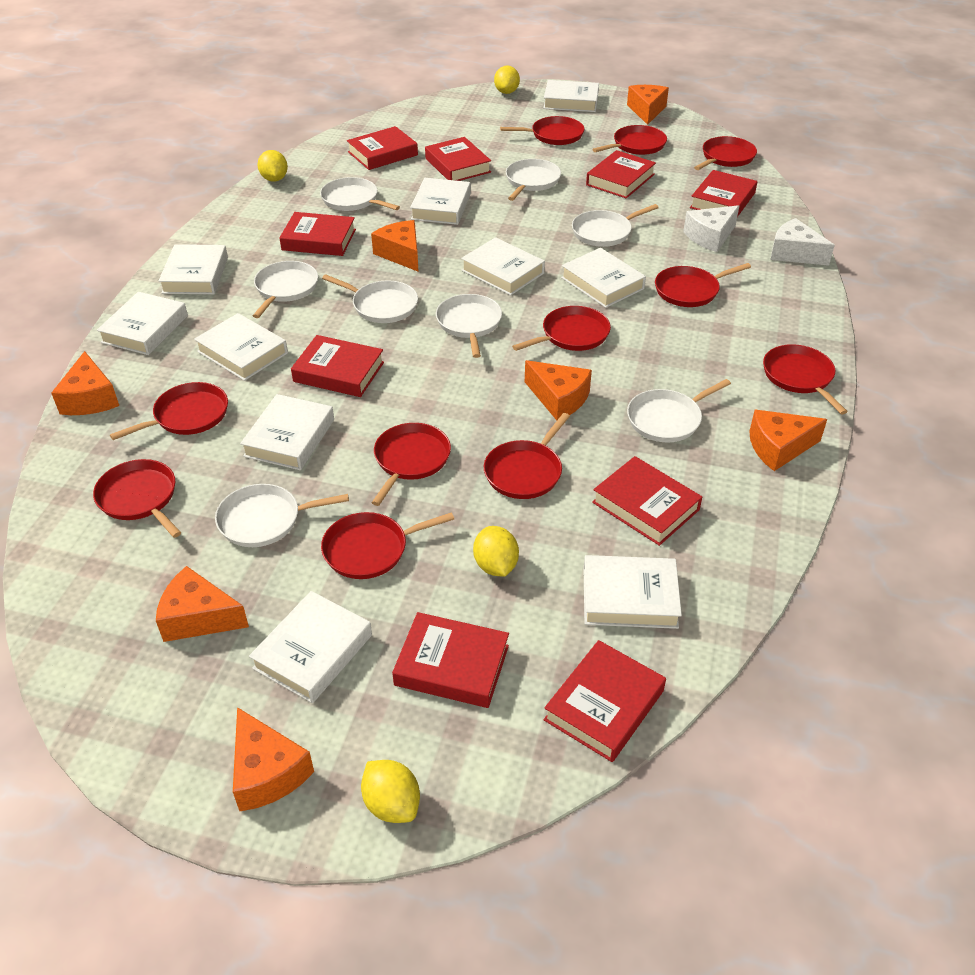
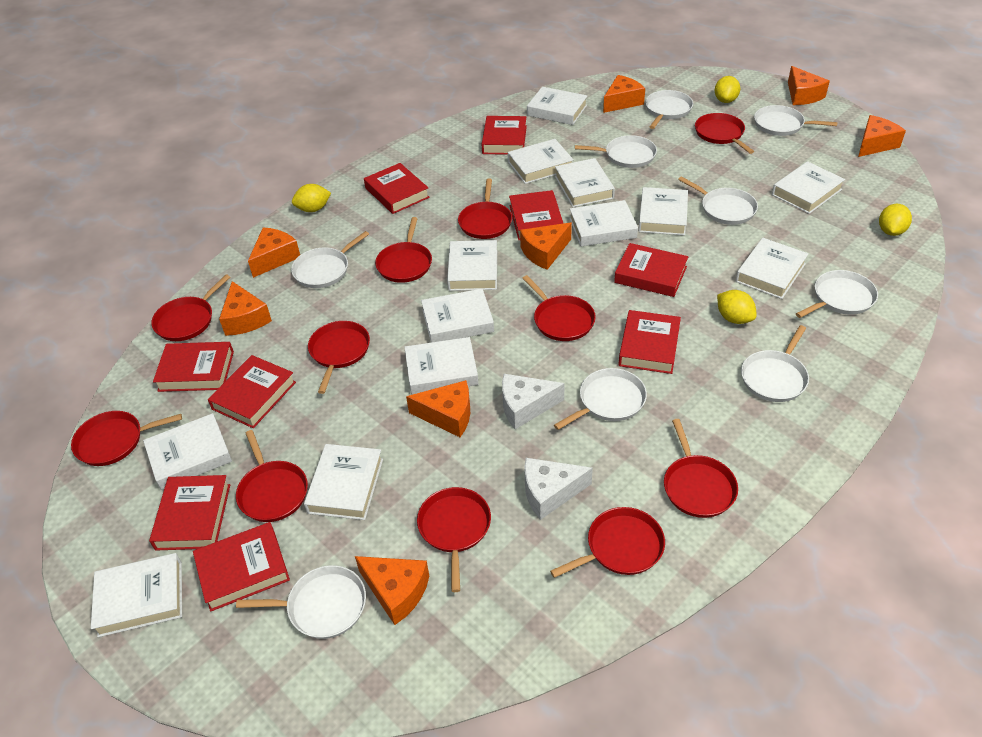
orange cheese: [51,351,119,415] [156,566,249,642] [233,707,314,811] [371,220,419,272] [525,360,592,420] [627,85,669,125] [749,410,827,471] = 7 -> [219,281,272,336] [248,227,300,278] [355,556,429,625] [406,380,470,437] [520,222,572,270] [603,75,645,113] [788,66,830,105] [858,115,906,157] = 8
white book: [97,292,188,355] [158,244,228,295] [194,313,288,381] [240,394,334,470] [249,591,372,703] [410,178,471,225] [461,237,545,296] [543,80,599,112] [561,248,646,308] [583,555,682,629] = 10 -> [91,553,182,637] [143,413,232,490] [304,444,383,520] [404,337,478,395] [421,289,494,343] [447,240,497,291] [508,139,574,184] [527,87,587,125] [555,158,615,207] [569,200,638,246] [638,187,688,235] [736,238,808,299] [772,161,845,214] = 13
white pan: [215,484,349,547] [253,261,318,318] [320,177,400,211] [322,274,418,323] [436,294,502,358] [506,159,561,201] [572,204,659,247] [627,379,731,442] = 8 -> [236,565,366,639] [291,231,369,288] [554,368,647,430] [575,135,657,168] [645,90,693,129] [678,176,758,225] [741,325,809,402] [754,105,838,136] [796,270,878,318] = 9

